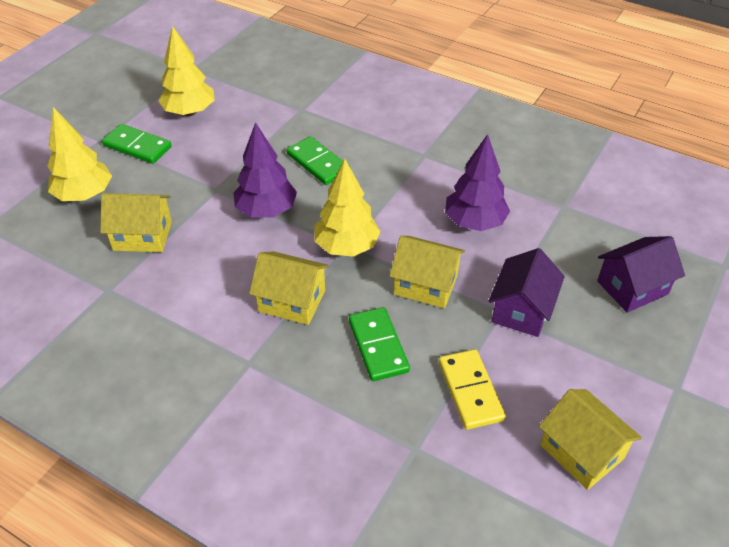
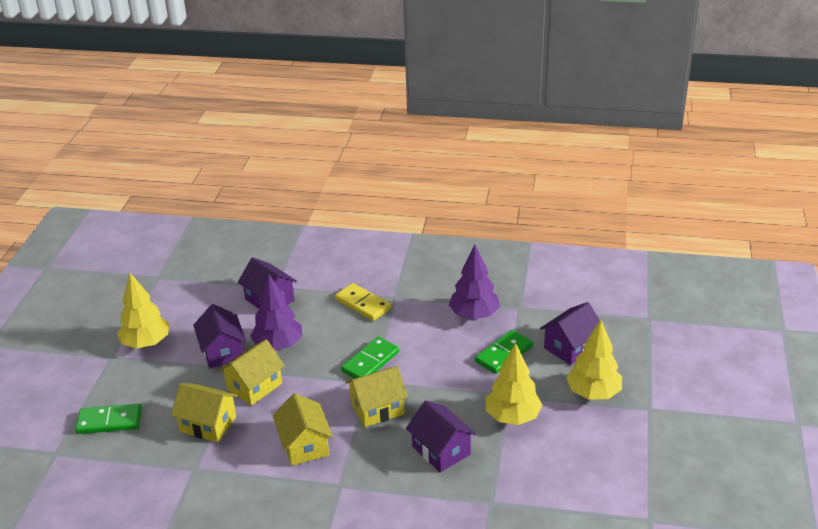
purple house: [488,248,565,337] [597,236,685,313] = 2 -> [193,304,246,368] [238,257,297,309] [406,400,477,472] [540,302,600,365] = 4

